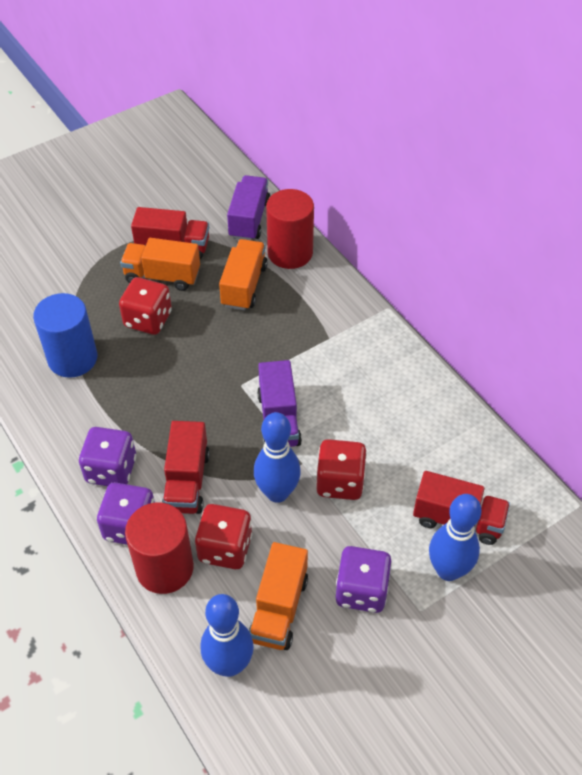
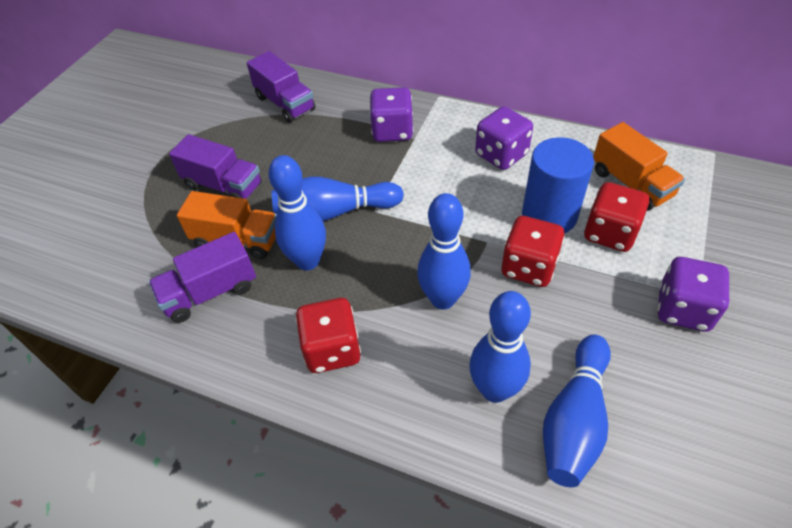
blue bowling pin: [201,594,254,677] [254,412,301,503] [429,494,482,581] = 3 -> [269,155,326,271] [271,177,404,221] [417,193,471,309] [469,291,531,403] [543,335,611,487] = 5
orange truck: [120,238,200,291] [219,239,268,310] [249,542,308,650] = 3 -> [177,191,277,259] [593,122,685,211] = 2
purple truck: [227,175,270,241] [257,360,302,447] = 2 -> [149,232,256,323] [169,134,262,199] [247,51,316,123] = 3
red cylinder: [125,503,194,594] [266,189,314,269] = 2 -> none = 0
red truck: [131,207,209,259] [162,421,210,514] [413,471,510,545] = 3 -> none = 0

